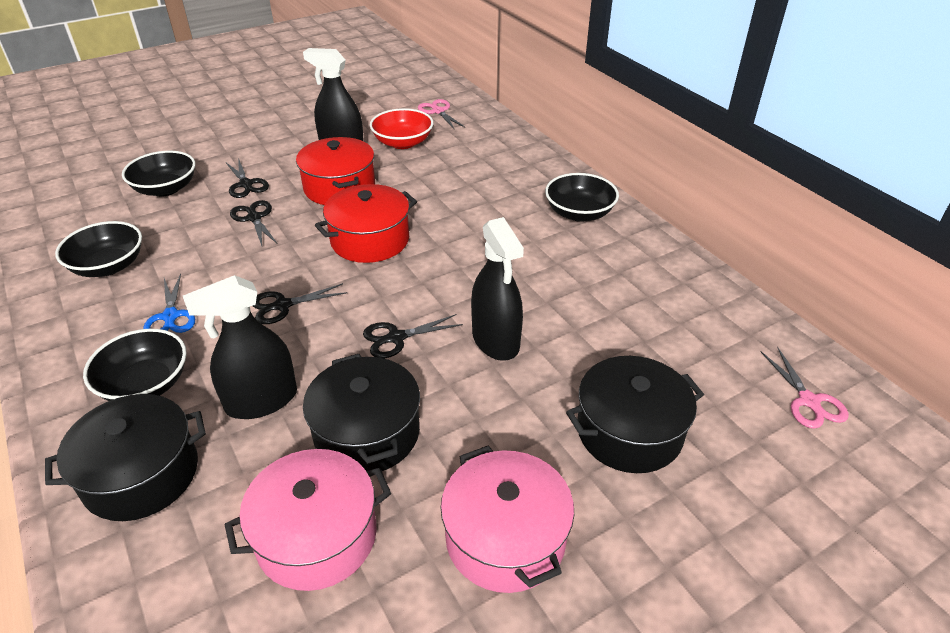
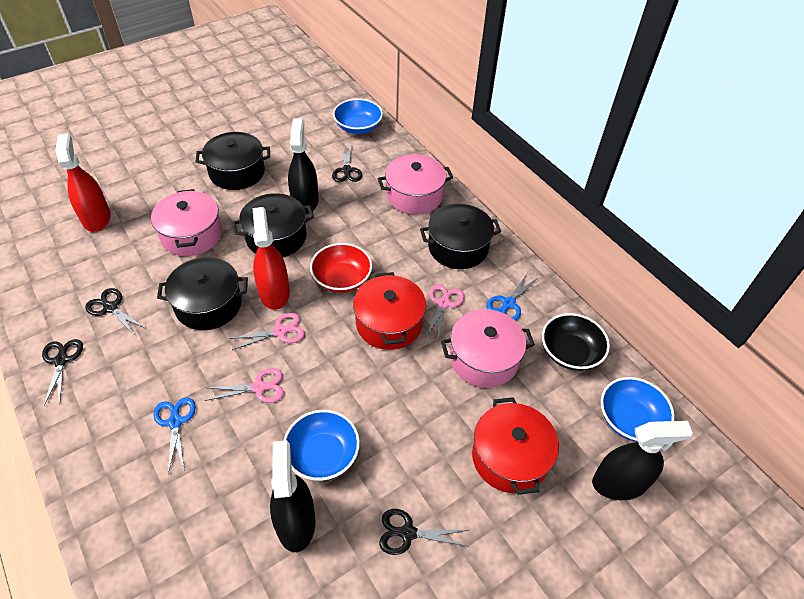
black bowl: [55,221,142,277] [83,329,187,401] [122,151,196,197] [545,173,619,222] = 4 -> [542,313,610,371] = 1
black pot: [45,394,206,521] [303,354,420,471] [566,356,704,473] = 3 -> [157,257,248,330] [196,132,270,190] [232,193,314,257] [420,204,502,269] = 4
blue bowl: none = 0 -> [284,410,360,481] [333,98,383,134] [601,377,675,442] = 3
blue scissors: [143,274,195,333] = 1 -> [153,397,196,474] [486,273,539,321] = 2
pink pot: [224,449,391,591] [441,445,574,593] = 2 -> [151,189,222,256] [378,154,453,214] [441,309,535,388] = 3
pink scissors: [418,99,466,130] [761,347,849,429] = 2 -> [205,368,284,403] [229,313,305,350] [425,284,464,339] = 3
red spray bottle: none = 0 -> [55,133,111,232] [253,207,290,310] = 2

